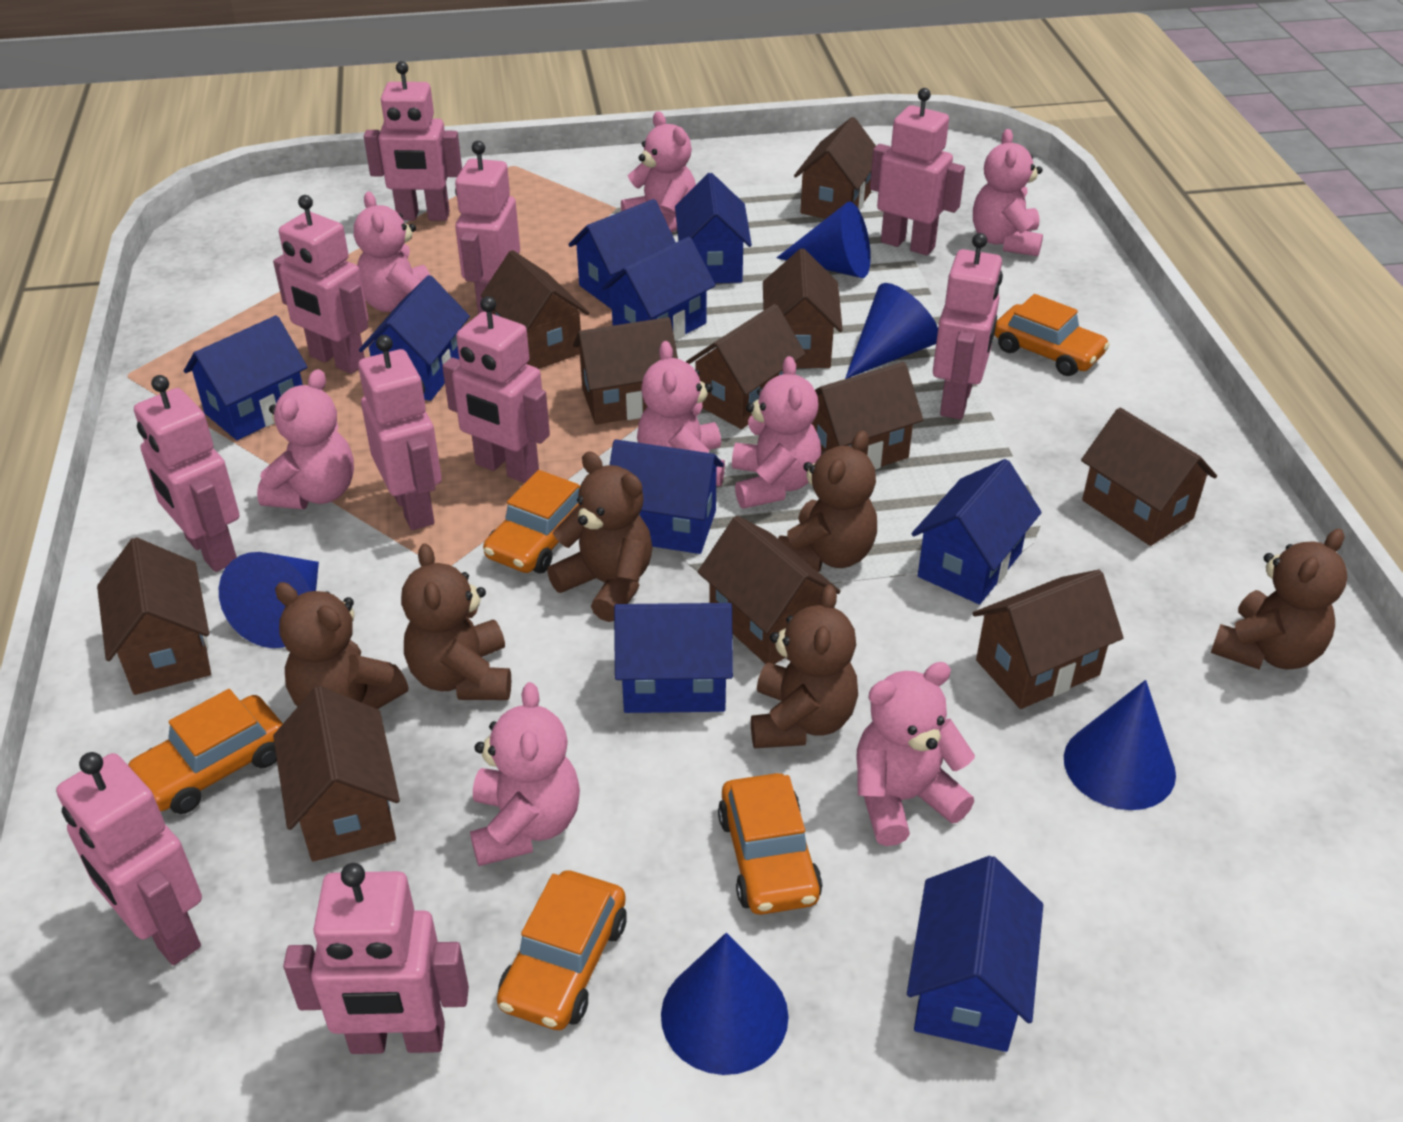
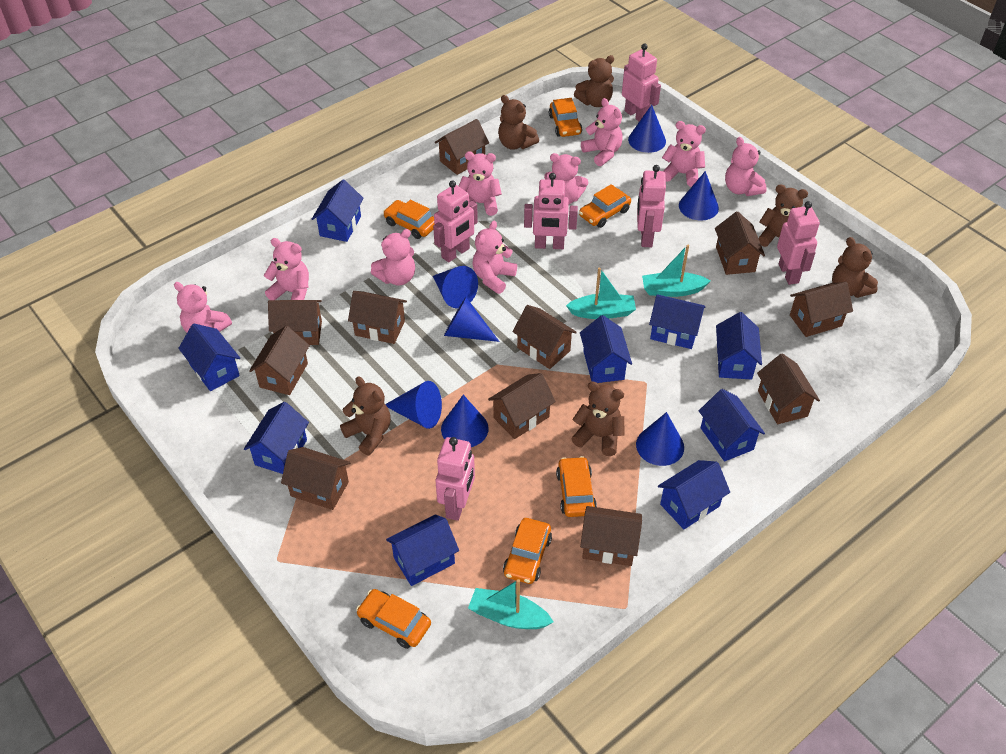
blue cone: [219,552,319,648] [661,933,788,1075] [777,202,871,278] [845,283,938,379] [1064,680,1176,810] = 5 -> [385,381,442,429] [433,266,478,309] [441,395,489,447] [444,297,500,342] [628,105,666,153] [636,412,684,466] [679,171,719,220] = 7
orange car: [128,689,283,814] [483,470,580,574] [497,870,627,1030] [718,773,822,915] [994,294,1110,376] = 5 -> [356,589,431,649] [383,200,434,239] [503,518,552,584] [549,98,582,137] [556,456,597,517] [579,184,631,228] = 6
pink robot: [56,752,202,965] [134,375,240,572] [273,195,368,374] [283,863,469,1054] [358,335,442,530] [364,61,462,221] [442,296,550,483] [455,141,520,314] [870,88,965,256] [933,233,1003,419] = 10 -> [433,180,478,262] [436,437,475,521] [524,173,578,249] [622,43,661,121] [637,165,666,247] [777,201,820,285] = 6
pink teddy bear: [257,369,354,509] [354,192,430,312] [470,682,580,866] [621,111,696,233] [637,341,725,486] [732,356,821,508] [857,662,975,846] [973,129,1043,256] = 8 -> [174,282,232,333] [264,238,309,300] [371,229,415,286] [459,152,502,216] [472,221,517,294] [544,153,588,204] [581,98,623,166] [662,121,706,187] [725,137,767,196] = 9
turquoise boat: none = 0 -> [468,579,554,629] [566,267,636,319] [642,245,711,297] = 3

